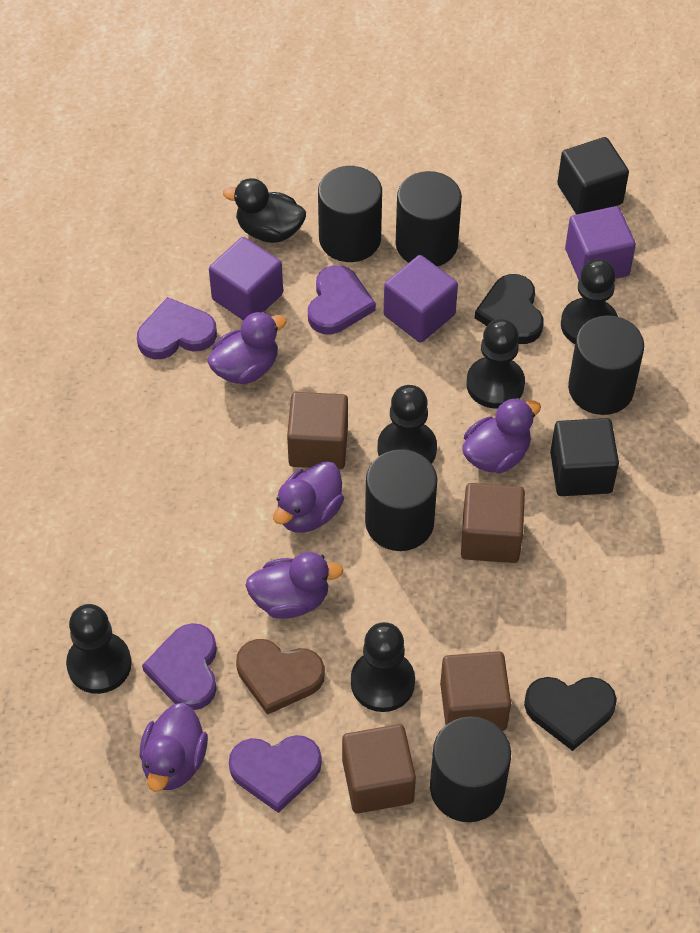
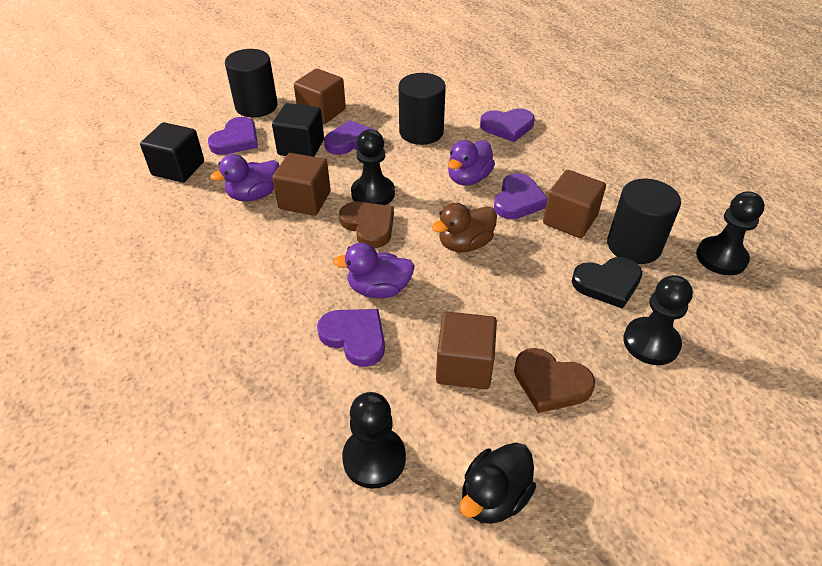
black cylinder: [318,166,382,262] [365,449,437,551] [396,171,462,266] [430,717,511,822] [568,315,644,415] = 5 -> [225,49,278,117] [399,73,446,145] [607,179,681,264] = 3
black heart: [475,274,543,344] [524,677,617,751] = 2 -> [572,257,642,309] = 1
black pawn: [66,604,132,694] [351,622,415,712] [378,385,437,464] [466,319,525,408] [561,259,618,344] = 5 -> [342,392,406,489] [351,129,395,205] [623,275,693,365] [696,191,765,275] = 4
brown duck: none = 0 -> [432,203,497,252] = 1
brown heart: [236,639,325,715] = 1 -> [339,201,394,248] [514,348,595,413] = 2
purple cube: [209,237,283,321] [384,255,458,343] [565,206,636,280] = 3 -> none = 0
purple duck: [140,703,208,792] [207,312,287,384] [245,552,343,619] [273,461,344,533] [462,398,541,473] = 5 -> [210,154,279,201] [333,242,415,298] [448,140,495,185] = 3
purple heart: [137,297,217,359] [142,623,217,710] [229,735,322,813] [308,265,376,334] = 4 -> [208,117,258,155] [317,309,385,367] [324,120,375,155] [480,108,535,142] [494,173,548,219] = 5

